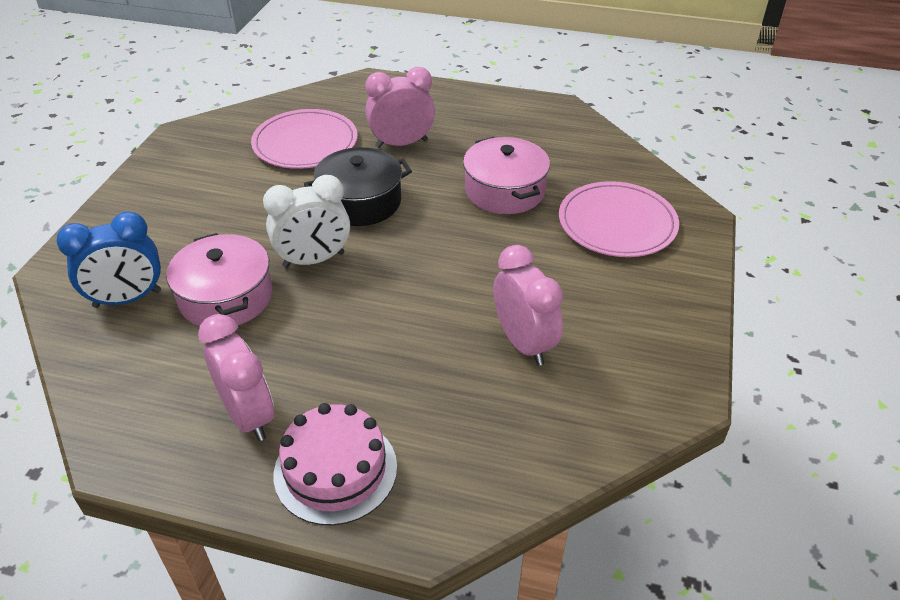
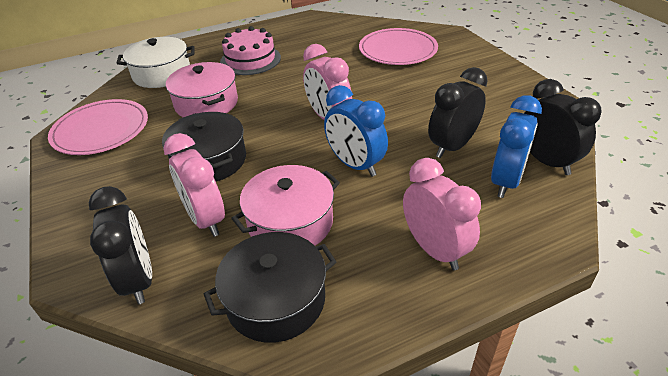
black clock: none = 0 -> [89,186,152,304] [428,67,488,158] [524,79,602,175] = 3
black pot: [304,147,412,226] = 1 -> [162,112,246,182] [204,232,336,343] = 2
blue clock: [56,212,161,308] = 1 -> [324,85,388,177] [491,95,542,198] = 2
white clock: [263,175,350,268] = 1 -> none = 0
white pot: none = 0 -> [117,37,195,88] = 1

